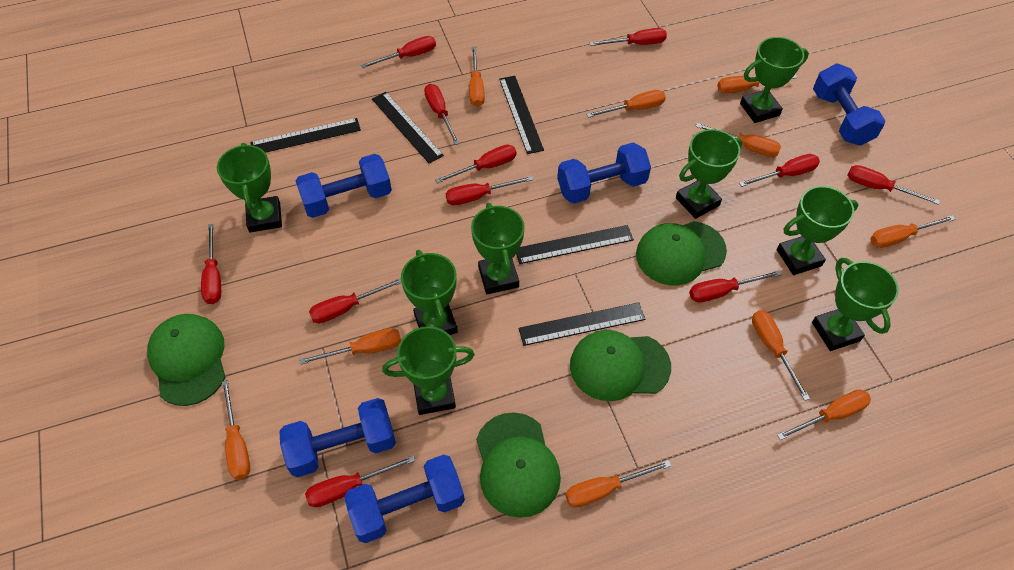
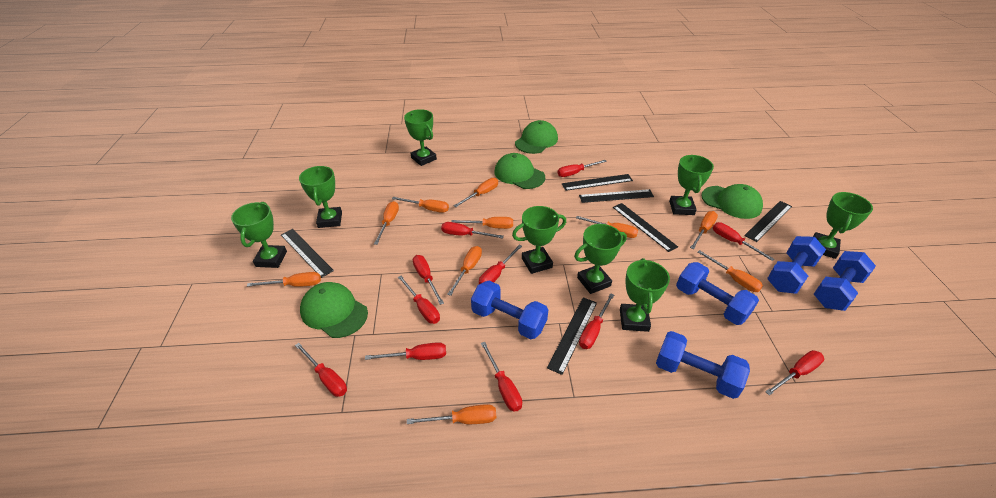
black ruler: [250,118,361,153] [372,92,444,164] [499,76,544,154] [516,225,634,264] [519,302,645,346] = 5 -> [281,229,334,278] [547,297,597,375] [562,174,633,191] [579,189,654,203] [613,203,678,252] [744,201,792,242] = 6

